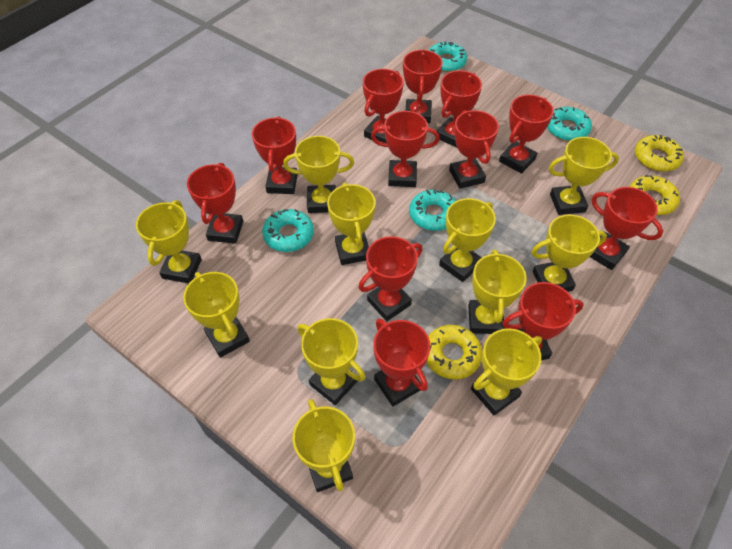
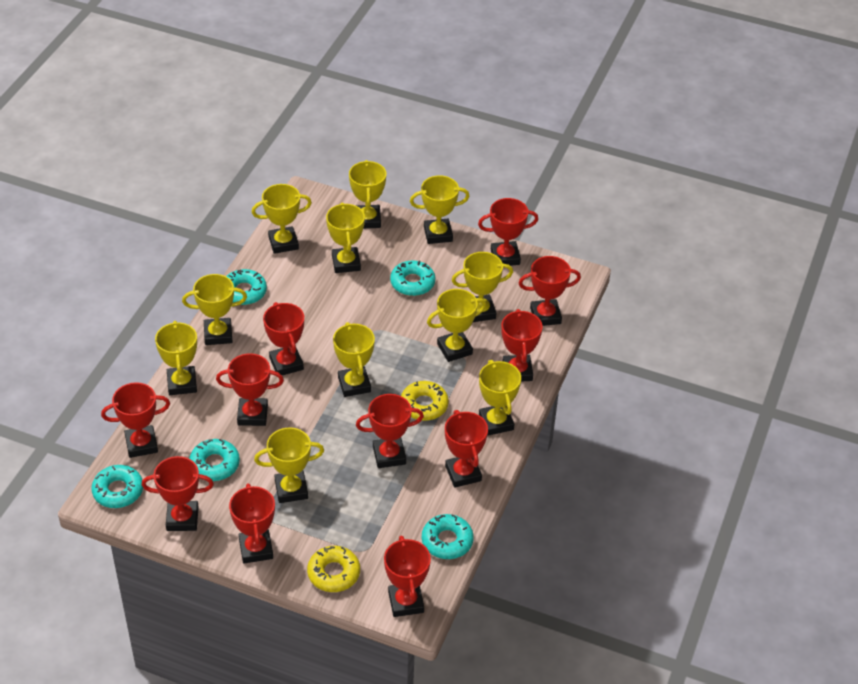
red trophy: [187,163,243,244] [252,116,298,194] [358,236,423,321] [363,69,404,143] [371,111,440,187] [373,318,430,406] [403,50,443,123] [437,70,482,148] [449,110,499,189] [499,95,554,174] [502,282,584,360] [590,187,663,270] = 12 -> [101,382,170,458] [142,456,214,531] [216,353,284,426] [229,483,275,564] [263,302,304,375] [356,394,424,468] [384,535,431,617] [445,410,488,488] [478,198,538,266] [501,309,542,381] [519,256,581,326] = 11
turquoise donut: [262,209,314,252] [409,189,456,231] [429,41,467,72] [547,107,592,141] = 4 -> [91,465,143,508] [189,439,240,481] [226,269,267,305] [390,260,436,296] [422,514,474,559] = 5
yellow donut: [426,325,482,379] [630,175,680,215] [635,135,684,172] = 3 -> [307,546,360,592] [401,381,449,421] = 2

